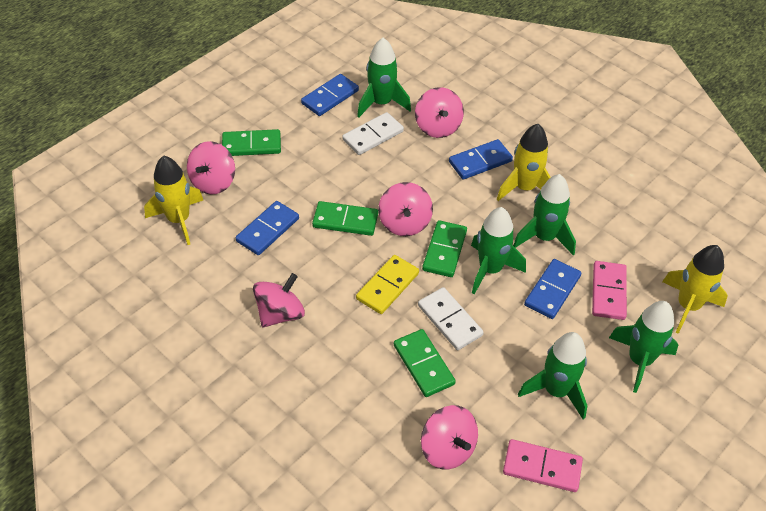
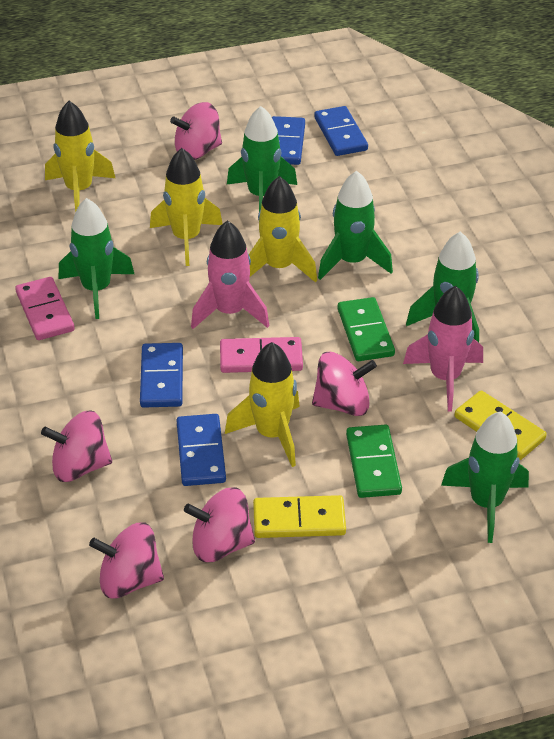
green domino: [222,129,281,156] [312,201,378,236] [394,329,456,397] [422,220,467,277] = 4 -> [337,297,395,361] [346,425,402,498] = 2
pink rocket: none = 0 -> [191,220,269,329] [403,286,483,411] = 2
white domino: [342,112,404,155] [418,287,484,350] = 2 -> none = 0
yellow domino: [356,255,419,314] = 1 -> [253,495,346,538] [455,390,547,460] = 2
yellow rocket: [144,156,203,245] [497,124,551,201] [662,245,728,334] = 3 -> [45,101,115,212] [150,148,223,266] [225,342,300,467] [249,176,317,283] = 4

